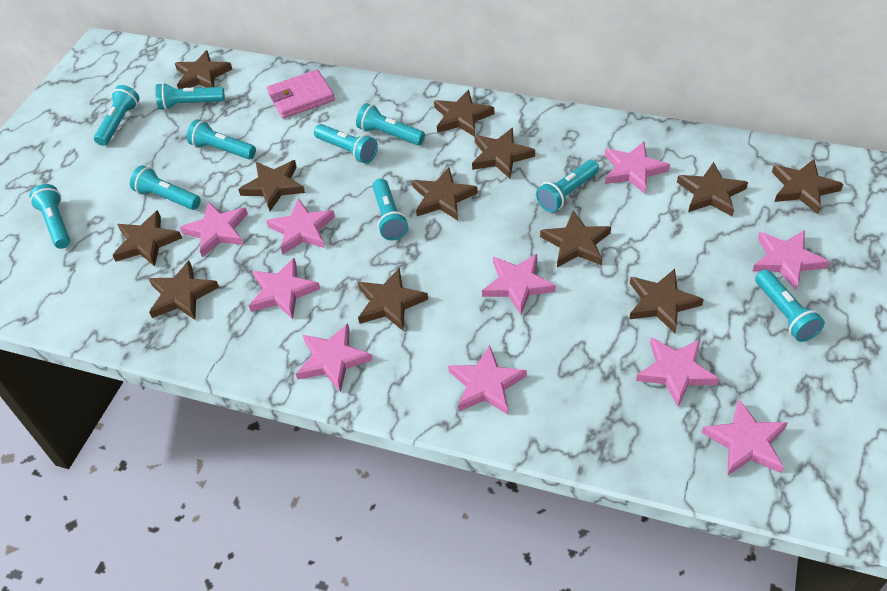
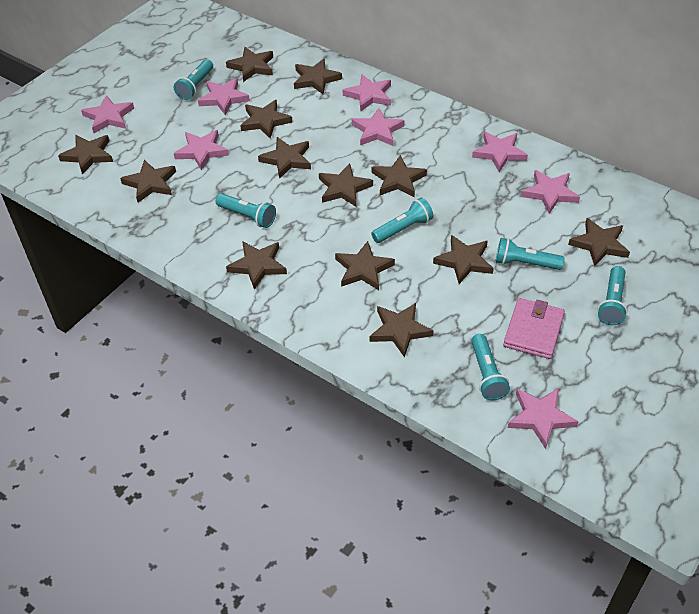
brown star: [112,210,182,266] [148,261,219,320] [175,50,233,89] [238,160,305,211] [358,268,428,331] [412,167,478,220] [434,90,494,137] [472,128,535,178] [540,210,611,267] [630,269,704,334] [677,162,748,216] [772,159,843,214] = 12 -> [58,135,113,175] [120,160,176,202] [226,47,273,82] [226,241,287,290] [240,100,293,139] [258,137,311,179] [294,59,342,95] [319,164,373,207] [335,241,395,290] [369,303,434,358] [372,155,427,197] [433,235,494,284] [568,218,630,267] = 13
pink star: [180,201,248,257] [249,258,320,319] [266,199,335,255] [295,324,372,392] [448,345,527,415] [482,254,556,315] [605,142,670,194] [636,337,719,407] [701,399,788,475] [753,230,830,290] = 10 -> [81,95,134,133] [174,130,229,171] [198,78,250,115] [343,74,391,111] [352,108,405,146] [472,131,528,172] [508,388,579,449] [521,170,580,214] = 8
turquoise flashlight: [30,184,70,249] [94,85,139,146] [130,165,201,210] [155,83,225,110] [187,119,256,159] [314,124,378,164] [356,103,425,145] [373,178,409,240] [536,160,599,212] [755,269,825,342] = 10 -> [174,59,213,100] [216,193,276,228] [371,198,433,243] [471,334,510,401] [496,238,565,270] [598,266,627,325] = 6

